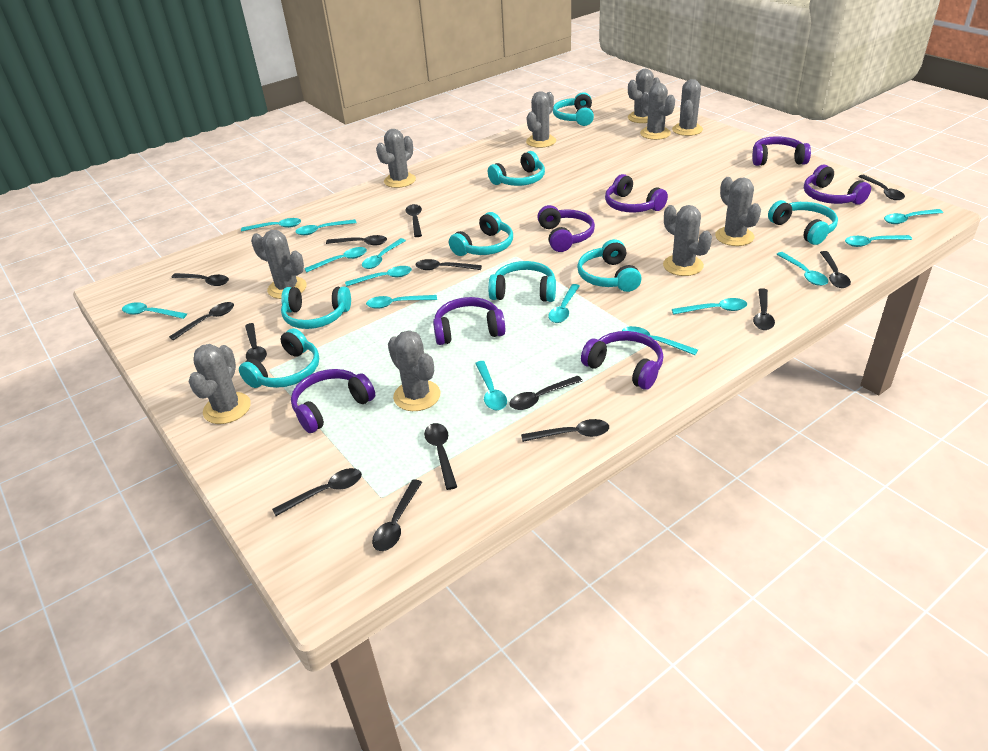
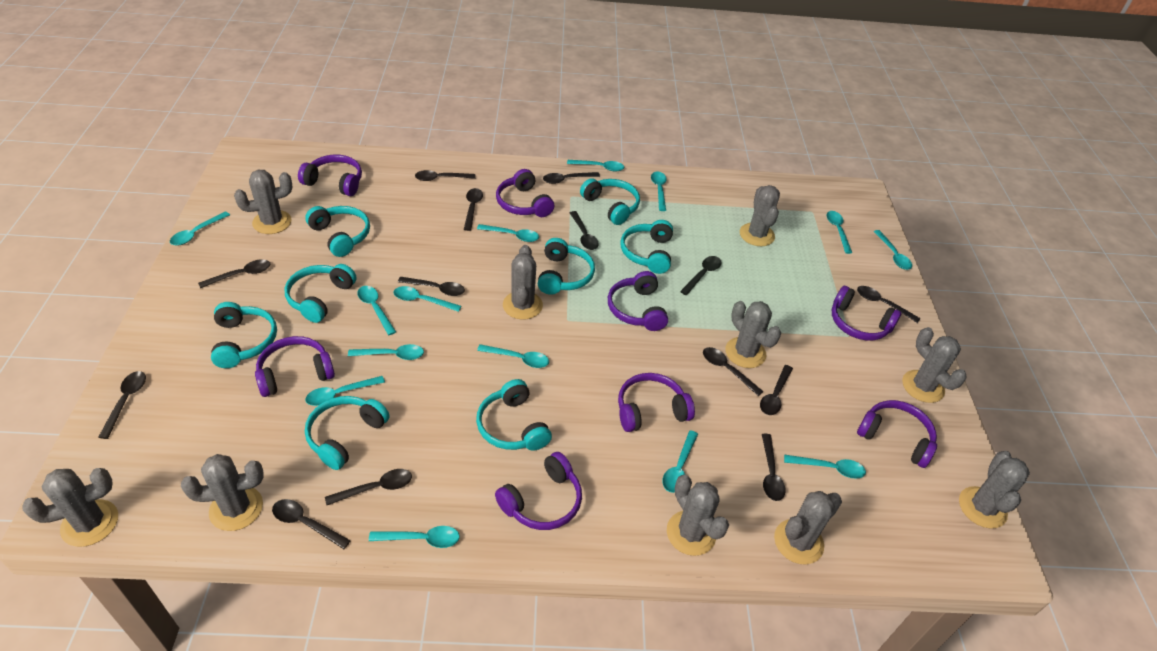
purple headphones: [291,369,375,433] [433,297,505,345] [537,205,595,252] [581,331,663,390] [605,174,668,213] [752,136,811,166] [804,165,871,205] = 7 -> [255,336,335,397] [298,155,362,196] [495,452,582,530] [496,169,554,217] [608,271,668,331] [618,373,695,432] [832,286,902,341] [857,400,937,468] = 8

